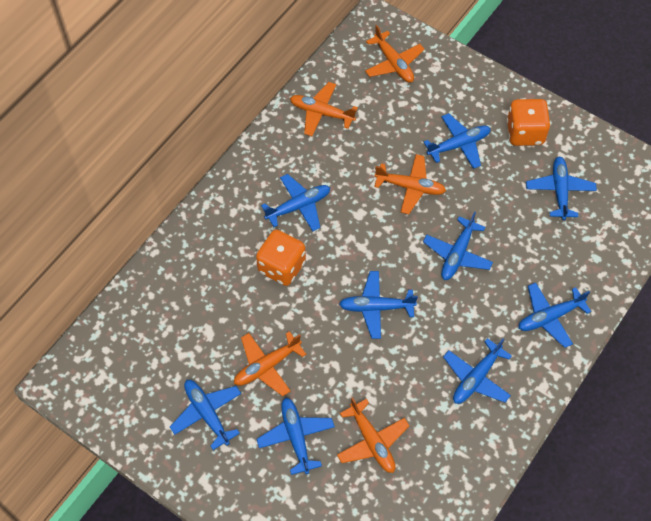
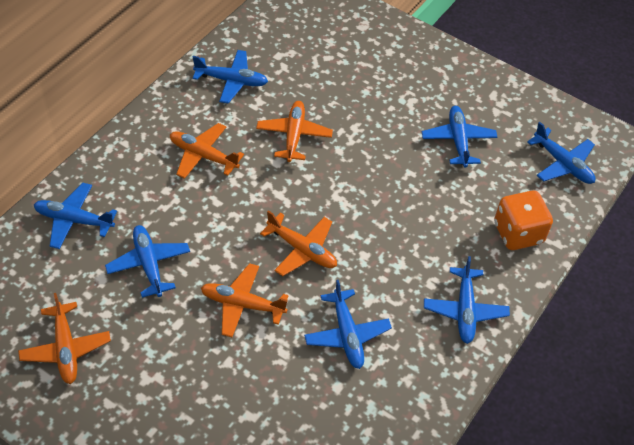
blue plane: [170,380,241,450] [257,397,335,475] [261,174,330,232] [339,271,418,339] [423,212,493,280] [424,113,491,169] [443,338,512,404] [518,282,591,348] [526,157,597,220] = 9 -> [34,183,117,249] [105,225,190,298] [193,50,268,104] [304,280,392,369] [422,106,498,168] [424,256,510,344] [527,122,596,184] = 7
orange dice: [256,230,306,286] [507,99,550,146] = 2 -> [494,191,553,250] = 1

